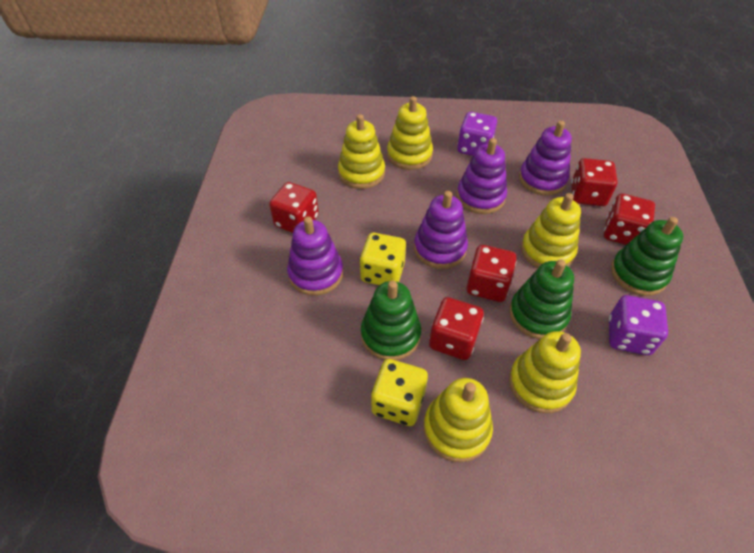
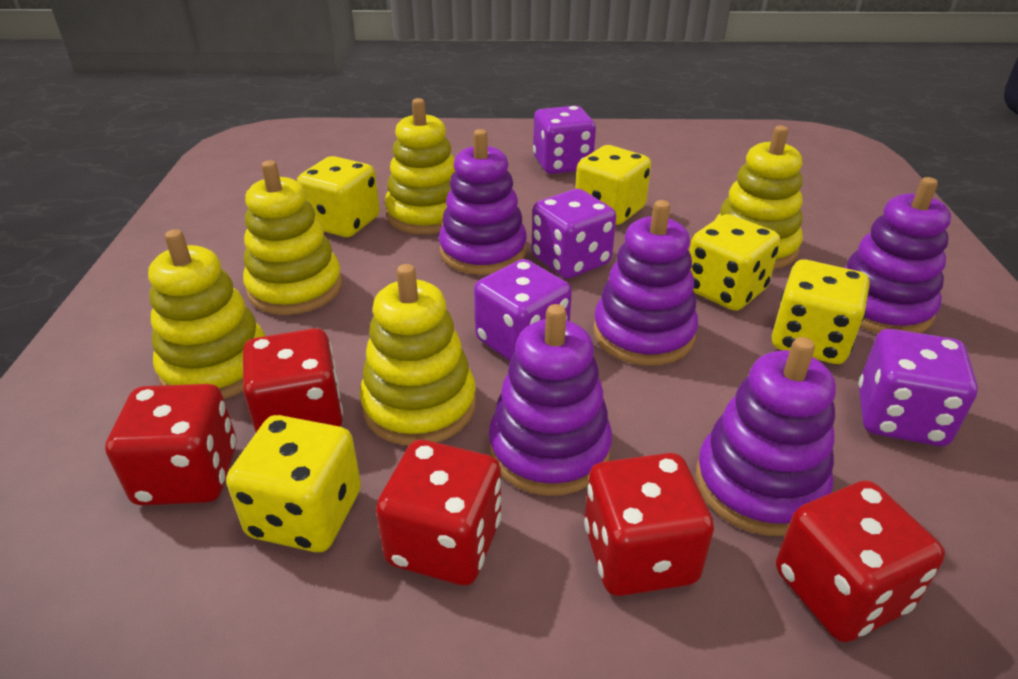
green stacking toy: [361,281,421,360] [509,259,574,339] [611,217,683,296] = 3 -> none = 0
purple dice: [457,112,497,156] [609,295,668,355] = 2 -> [474,259,572,361] [532,189,616,279] [533,106,596,174] [859,329,978,446] = 4
purple stacking toy: [287,216,343,295] [414,191,468,269] [457,138,507,214] [519,121,572,196] = 4 -> [439,129,527,275] [489,304,612,496] [593,200,698,366] [695,337,836,536] [844,177,951,333] = 5
yellow dice: [360,233,406,285] [371,359,428,426] = 2 -> [226,415,361,552] [297,156,380,237] [575,145,651,225] [689,214,780,311] [772,260,870,364] = 5

